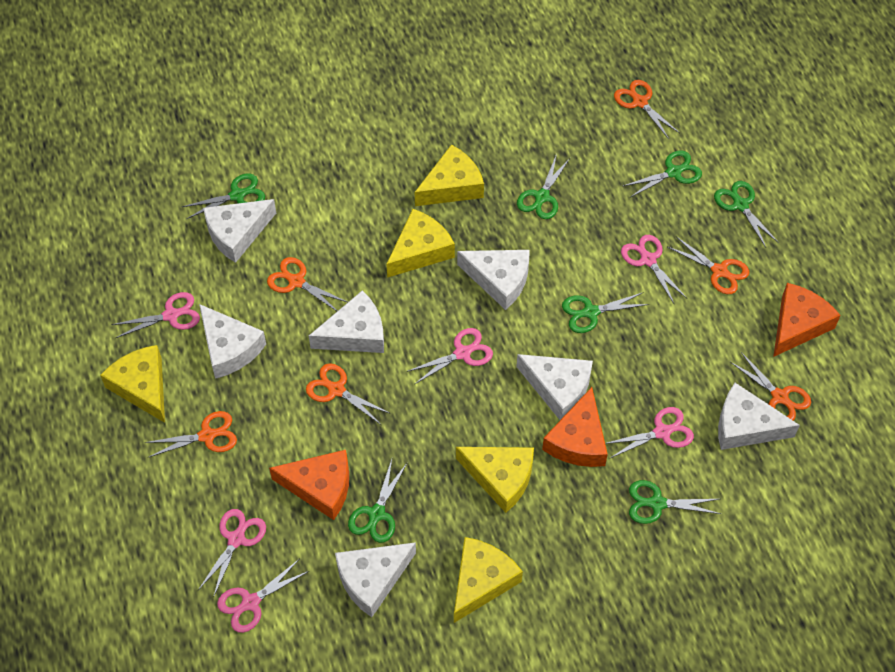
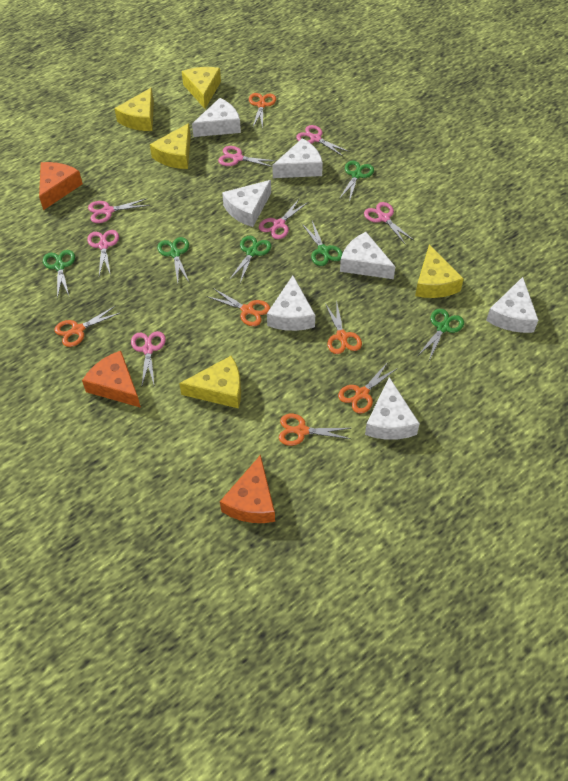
green scissors: [182,173,265,219] [348,459,408,543] [517,154,570,219] [562,292,649,333] [623,150,702,197] [629,480,721,524] [714,181,779,247] = 7 -> [43,250,75,299] [157,237,189,283] [229,236,271,283] [301,221,343,266] [339,161,374,202] [418,309,464,360] = 6
pink scissors: [111,292,200,338] [198,509,266,598] [217,559,309,633] [406,328,493,384] [605,407,694,459] [621,235,687,303] = 6 -> [87,230,119,276] [88,199,149,223] [131,331,166,387] [218,146,276,167] [259,198,308,239] [296,125,350,157] [364,202,413,245] = 7

